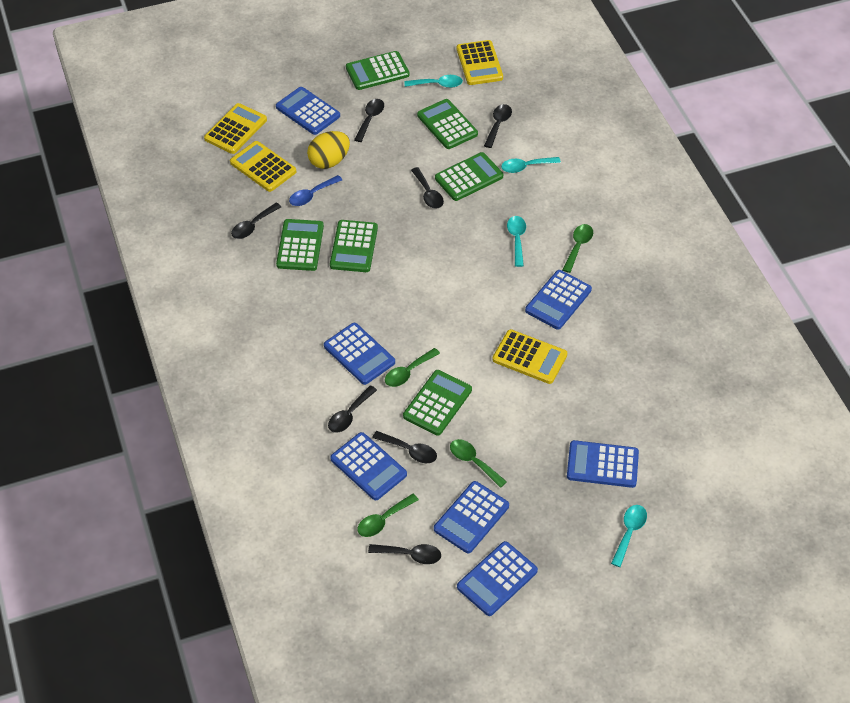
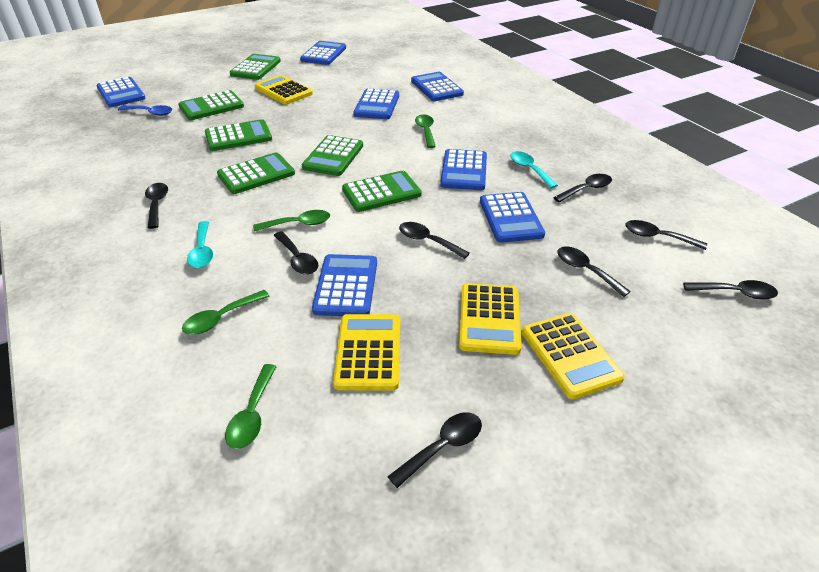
black spoon: [231,203,281,239] [328,385,377,433] [354,99,384,142] [368,544,441,564] [372,431,437,463] [411,167,444,209] [484,104,512,148] = 7 -> [145,183,168,229] [273,231,319,275] [387,412,482,488] [399,222,470,259] [553,174,612,203] [557,247,631,297] [625,220,707,250] [683,280,778,300] = 8
turquoise spoon: [405,75,463,88] [501,157,561,173] [507,216,526,267] [611,505,647,567] = 4 -> [187,221,213,268] [510,151,558,188] = 2
yellow egg: [307,131,350,169] = 1 -> none = 0

